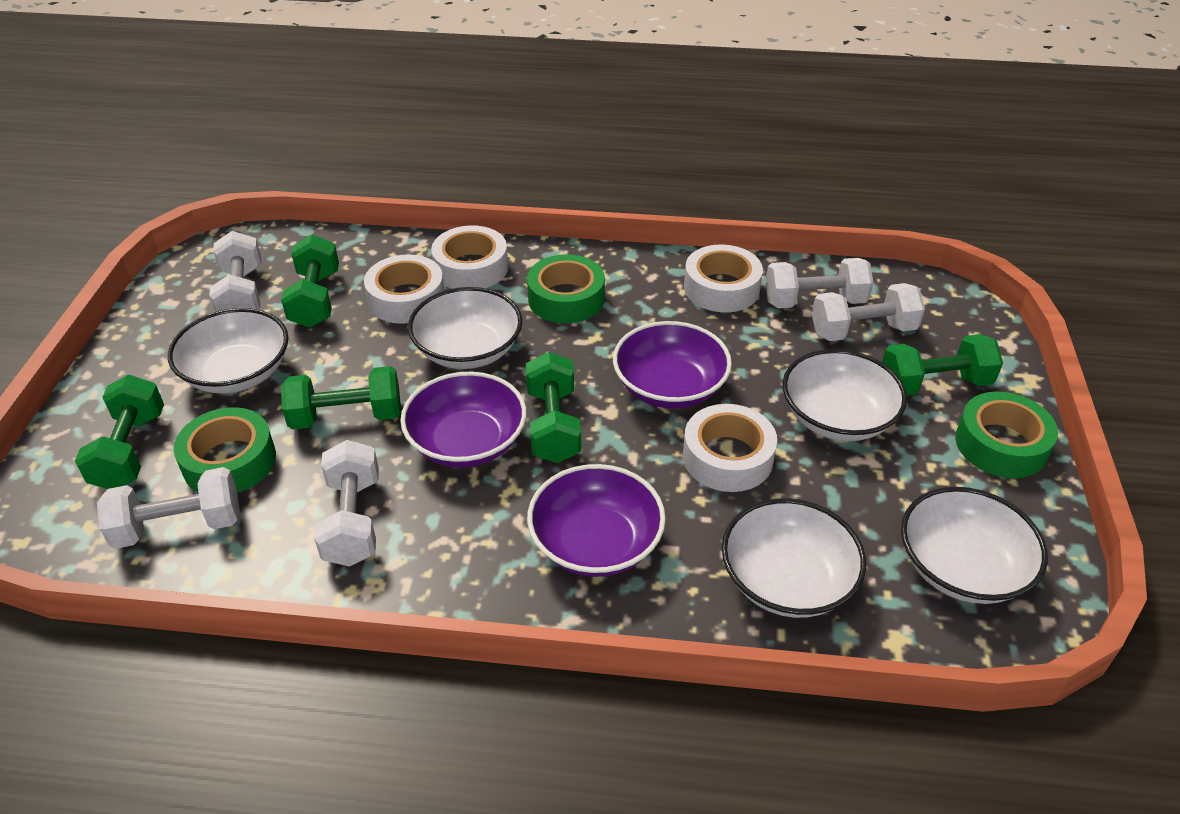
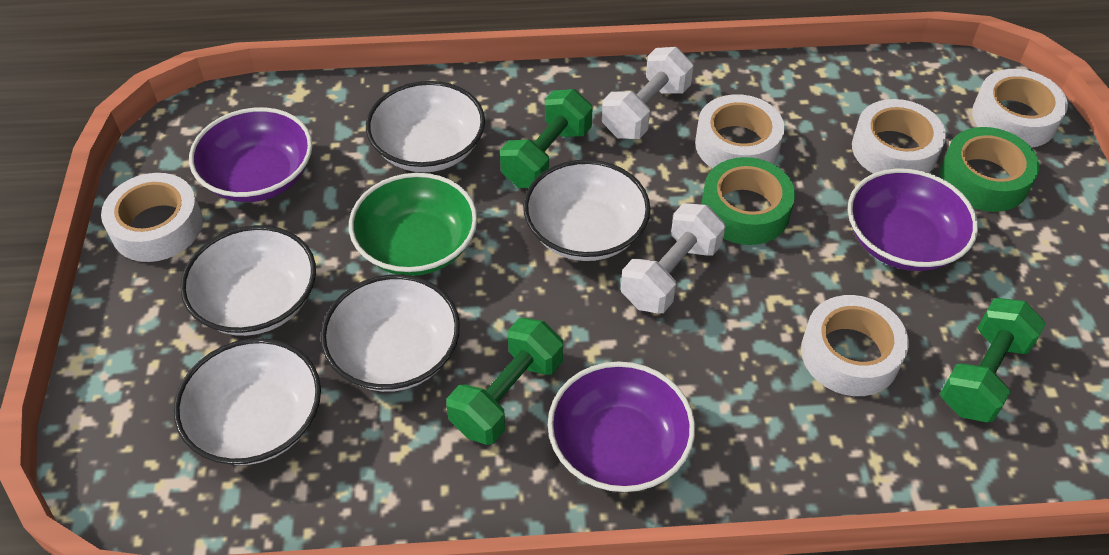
green bowl: none = 0 -> [349,173,477,276] = 1
green dumbbell: [75,375,164,489] [281,235,339,328] [281,366,401,430] [526,352,581,463] [882,334,1003,396] = 5 -> [446,318,563,445] [500,89,593,188] [940,298,1046,423] = 3
green tape: [174,407,276,493] [527,254,605,323] [955,392,1058,478] = 3 -> [701,157,795,245] [940,127,1039,212] = 2
white dumbbell: [97,467,240,549] [209,231,262,312] [314,440,379,567] [765,258,874,308] [812,283,925,341] = 5 -> [602,47,694,139] [621,203,726,313] = 2
white tape: [364,254,445,324] [431,225,508,289] [683,404,777,492] [684,245,763,312] = 4 -> [101,173,203,262] [695,94,785,168] [801,295,909,396] [852,99,946,173] [972,69,1068,148] = 5

